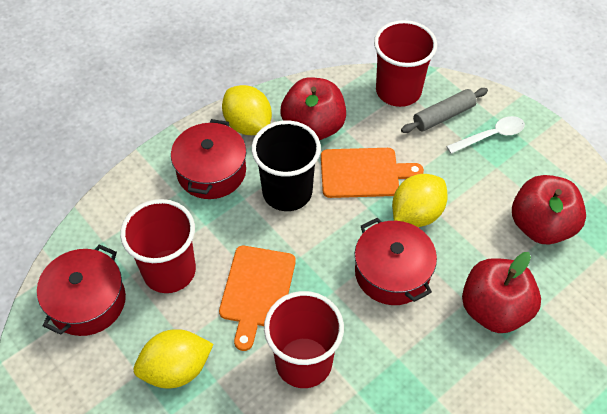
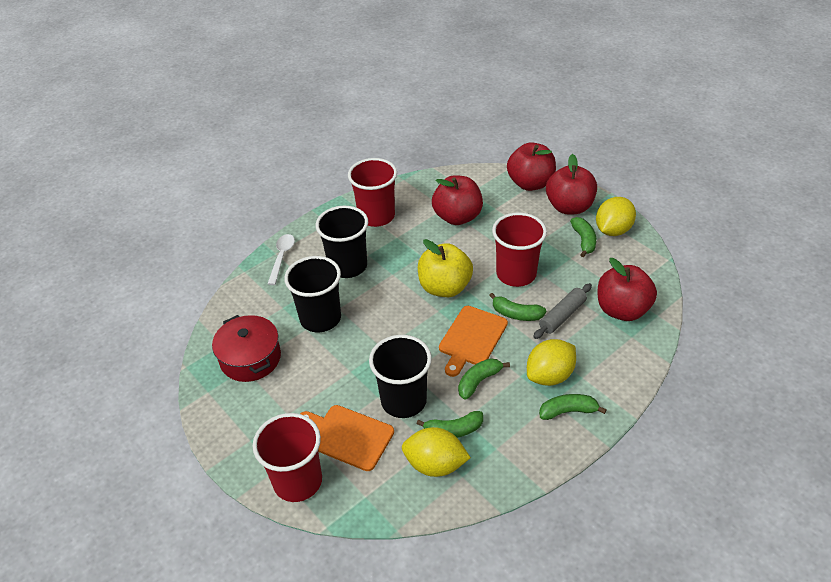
black cup: [252,120,321,211] = 1 -> [284,256,341,332] [316,206,368,278] [369,335,432,418] = 3
green banana: none = 0 -> [416,411,483,438] [458,358,510,400] [489,293,546,321] [539,394,607,420] [570,217,596,257] = 5
red apple: [280,77,346,140] [462,252,541,333] [512,175,586,245] = 3 -> [432,175,483,225] [507,142,556,191] [546,154,597,214] [598,258,657,321] = 4
red pot: [37,244,126,336] [171,119,246,199] [355,217,437,305] = 3 -> [212,315,281,382] = 1
yellow apple: none = 0 -> [418,239,473,297] = 1

